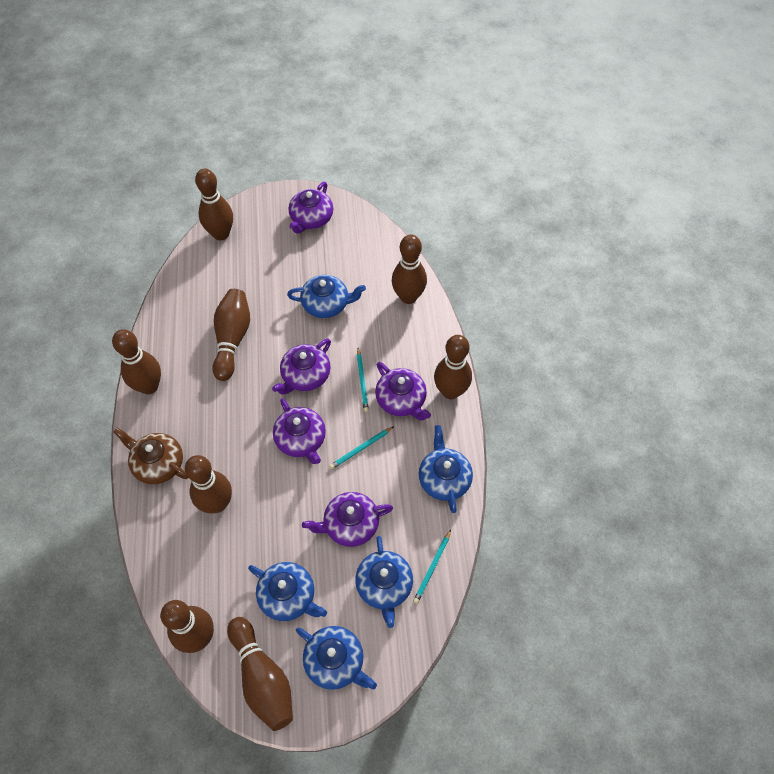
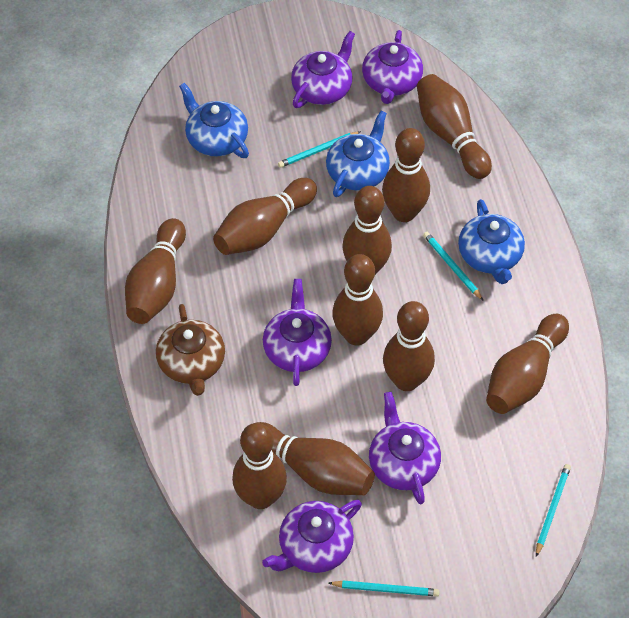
blue teapot: [248,562,327,621] [287,275,366,318] [296,626,377,690] [355,536,413,628] [419,425,473,513] = 5 -> [179,83,249,158] [326,111,390,197] [458,199,525,284] = 3
brown bowling pin: [112,329,161,394] [160,600,214,653] [185,455,232,513] [195,168,233,240] [212,289,250,381] [227,617,293,731] [392,234,427,304] [434,335,472,399] = 8 -> [125,218,186,324] [213,178,317,255] [232,423,287,509] [252,422,375,495] [332,254,383,346] [342,186,392,275] [382,128,430,222] [383,301,435,391] [417,74,492,179] [486,314,569,414] = 10
turquoise pencil: [329,426,394,469] [357,348,369,412] [413,530,451,604] = 3 -> [278,131,361,168] [329,580,440,597] [423,232,484,301] [536,464,571,557] = 4

